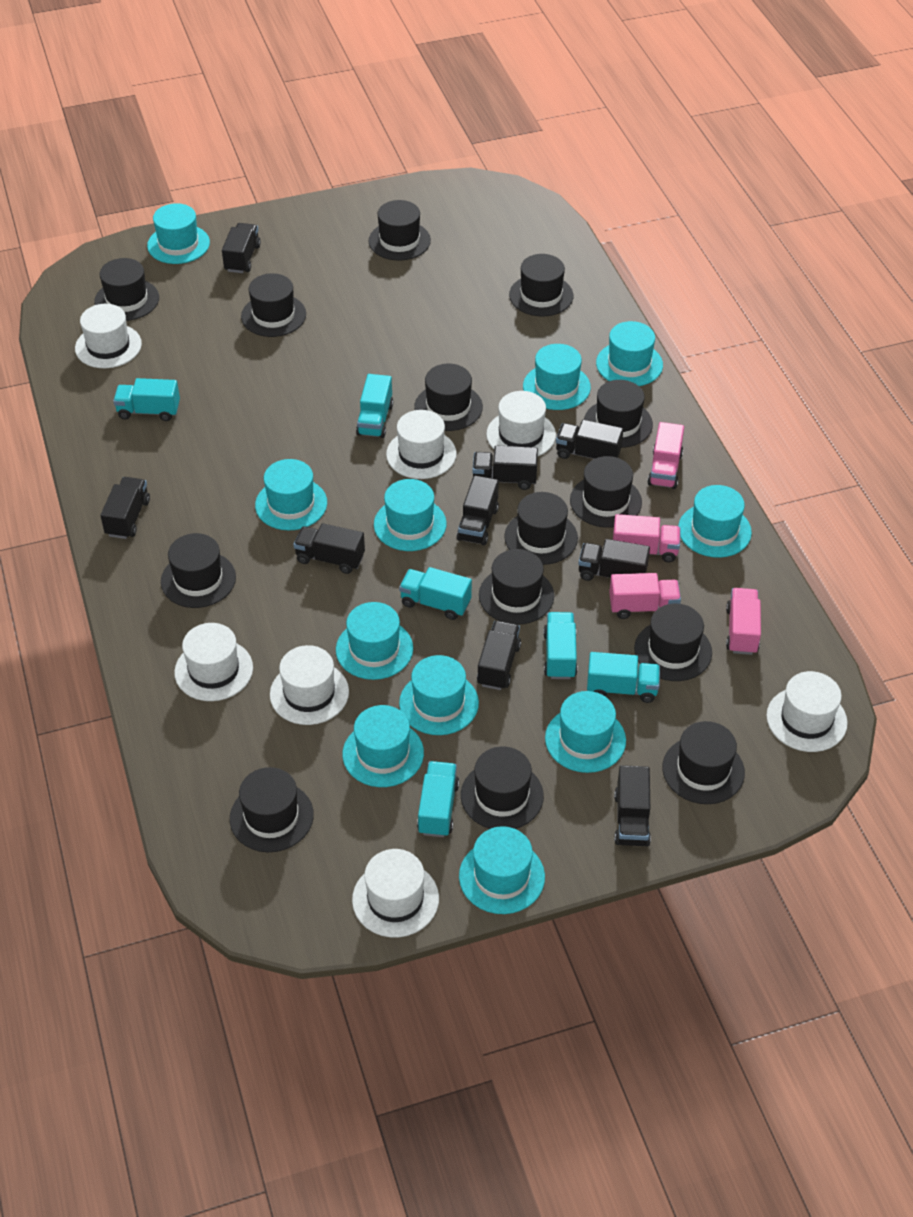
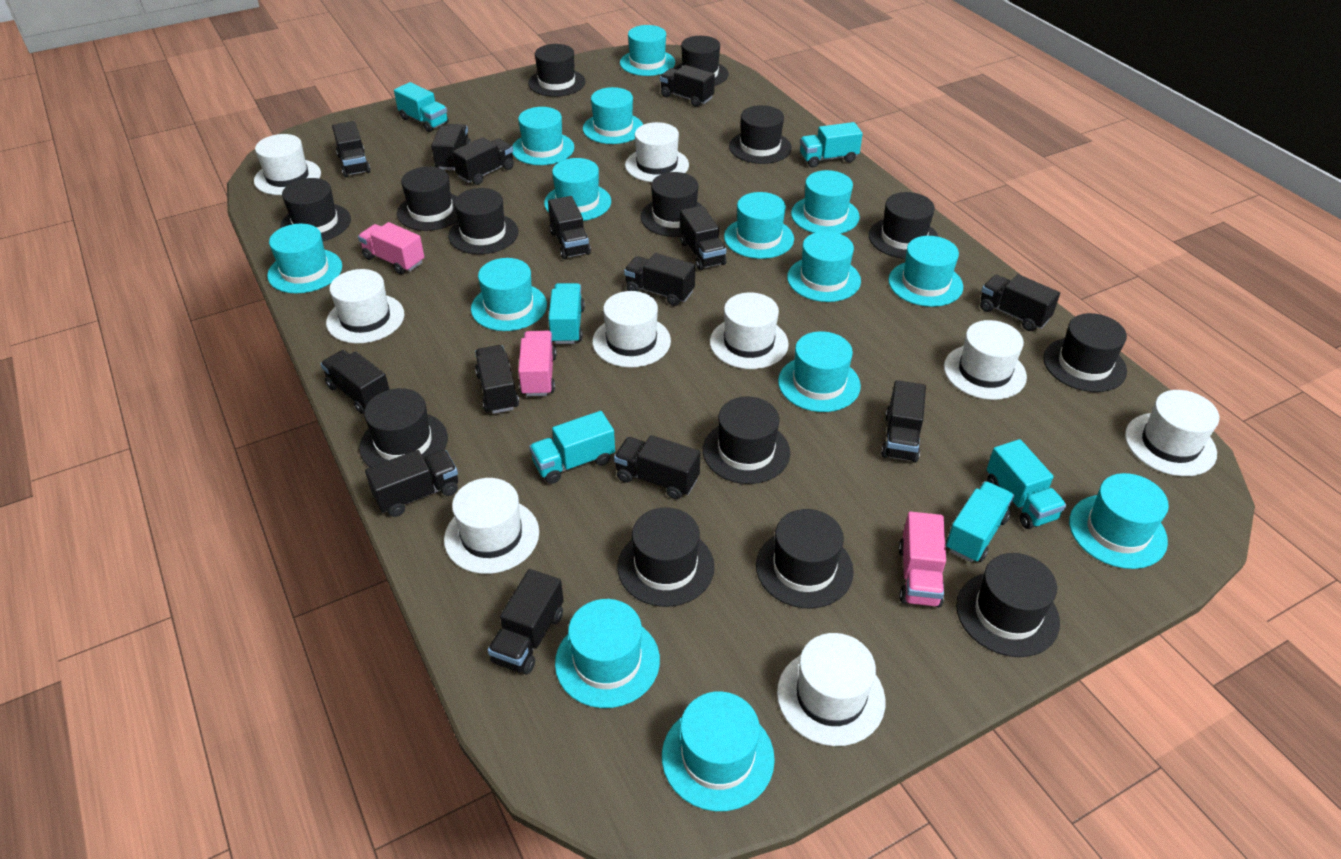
black truck: [100,477,150,539] [222,223,261,273] [293,523,365,574] [457,475,499,545] [472,445,538,490] [477,621,521,690] [556,420,623,459] [578,539,650,581] [614,765,651,847] = 9 -> [320,350,390,414] [332,121,371,177] [365,450,458,517] [431,124,471,170] [452,137,514,185] [475,345,519,414] [488,569,564,674] [548,196,591,259] [614,435,700,499] [624,253,695,306] [660,65,715,107] [680,206,727,270] [881,380,926,463] [980,274,1060,331] = 14
pink truck: [609,573,681,619] [613,514,681,562] [647,422,684,489] [726,588,761,655] = 4 -> [358,222,424,274] [518,331,557,397] [899,511,946,607] = 3
turquoise hat: [147,203,210,264] [255,459,327,531] [336,602,413,680] [342,705,424,787] [374,479,447,551] [399,655,479,735] [459,826,545,914] [523,344,591,410] [545,691,626,773] [596,321,663,386] [678,485,752,558] = 11 -> [267,224,342,293] [471,258,547,331] [512,107,574,165] [544,158,611,221] [555,599,660,708] [583,87,643,144] [620,25,675,76] [662,691,775,811] [724,192,794,259] [778,331,861,412] [787,231,861,302] [791,170,860,234] [888,236,963,307] [1069,473,1169,569] = 14
white hat: [75,304,142,368] [174,623,253,701] [270,645,349,725] [352,849,439,937] [386,410,457,479] [486,391,556,456] [766,671,848,752] = 7 -> [254,134,321,195] [326,269,405,343] [444,478,539,574] [592,291,671,368] [625,122,689,182] [710,292,789,369] [777,633,885,746] [944,320,1027,400] [1125,390,1219,476] = 9

